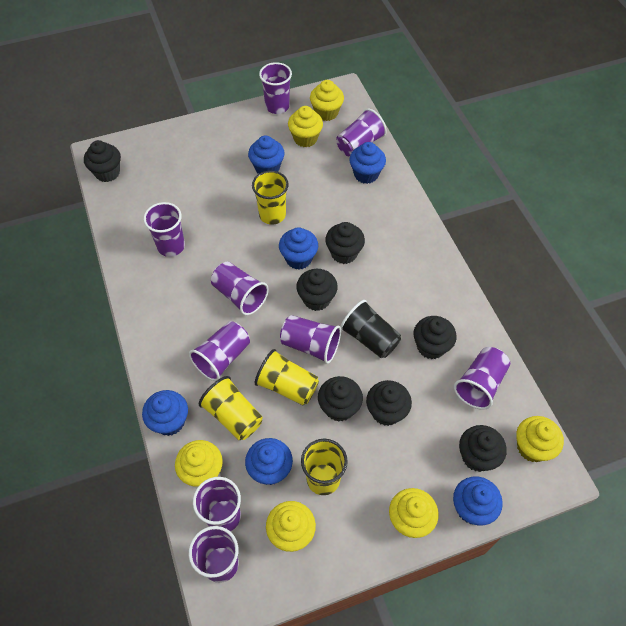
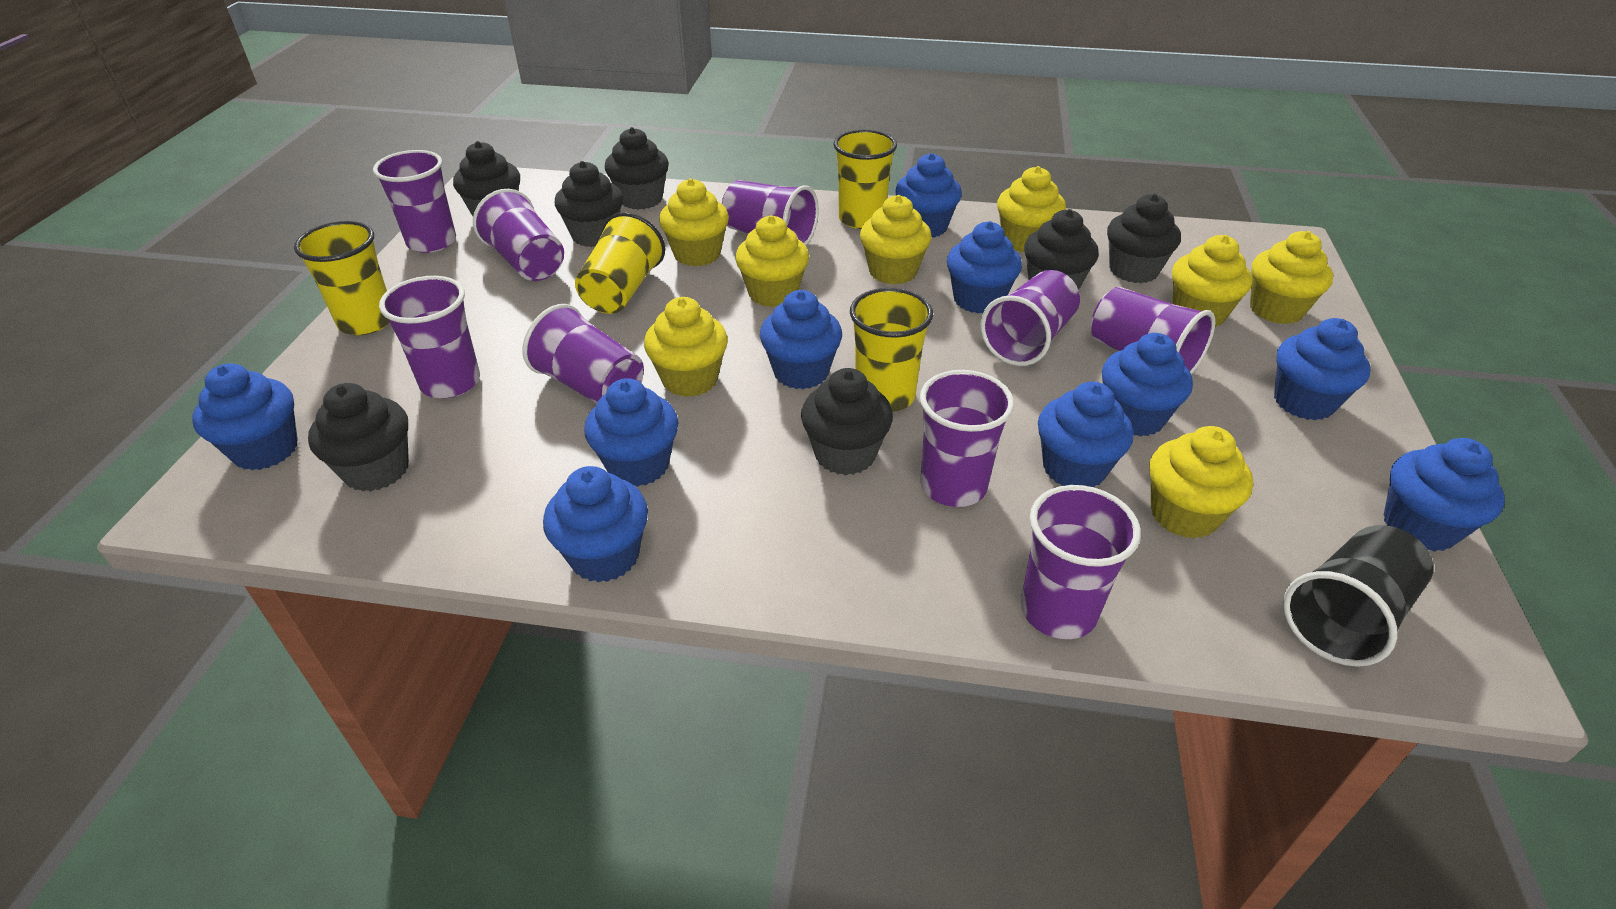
blue cupcake: [142,390,188,436] [245,438,293,485] [248,135,285,174] [279,227,318,270] [349,142,386,184] [453,476,503,526] = 6 -> [192,363,298,471] [543,466,648,583] [584,378,679,487] [760,290,842,389] [895,153,962,238] [947,221,1022,314] [1038,382,1134,487] [1102,333,1193,437] [1274,318,1370,421] [1384,438,1505,552] = 10
yellow cupcake: [175,440,223,487] [266,501,316,552] [288,106,323,147] [310,80,344,121] [389,488,439,538] [516,416,564,462] = 6 -> [644,297,728,397] [659,178,729,267] [735,215,809,307] [860,195,932,285] [997,166,1066,252] [1149,426,1253,539] [1172,235,1252,327] [1250,231,1333,324] = 8

